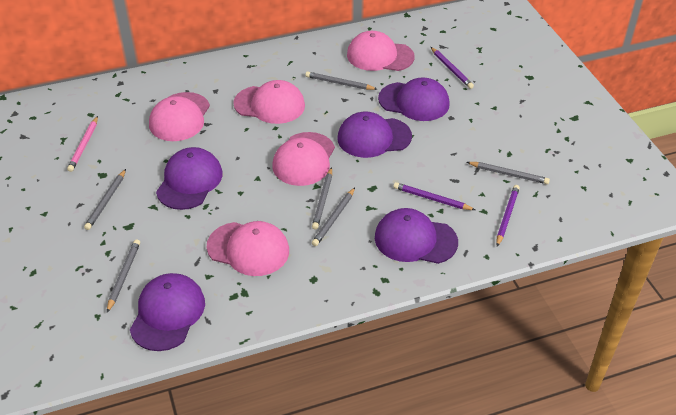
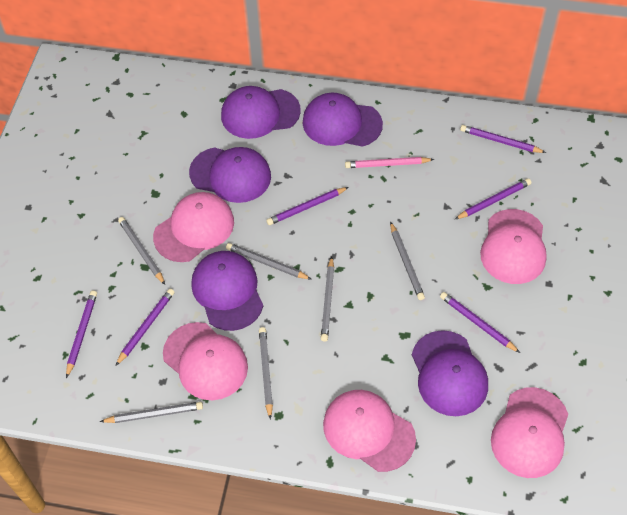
purple pencil: [393,182,475,210] [431,47,474,89] [496,185,520,246] = 3 -> [66,290,97,378] [116,289,174,365] [266,187,349,225] [440,292,520,353] [454,178,531,220] [460,125,546,153] = 6

